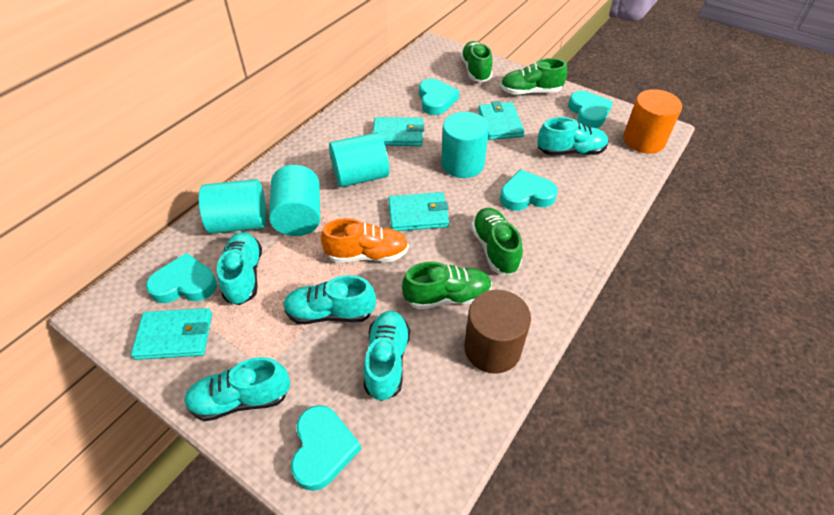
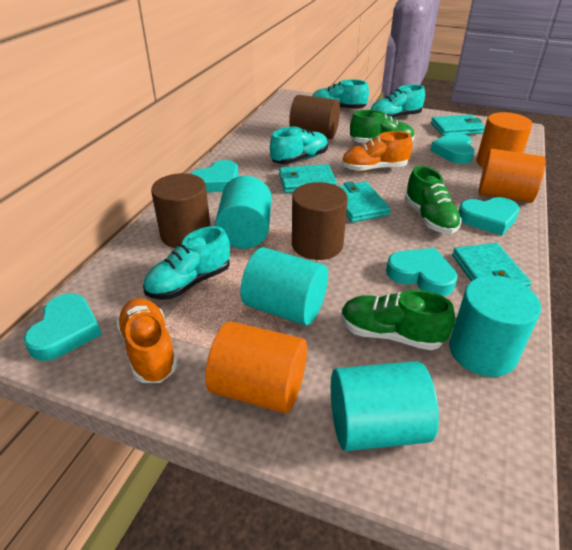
brown cylinder: [464,290,531,373] = 1 -> [151,173,210,248] [289,95,340,139] [292,182,348,260] = 3
green shoe: [402,262,492,309] [460,41,493,82] [471,208,523,275] [500,58,567,95] = 4 -> [341,290,455,350] [350,110,415,143] [405,166,462,234] = 3
orange cylinder: [623,89,682,153] = 1 -> [205,321,307,413] [476,112,533,168] [479,149,546,203] = 3
orange shoe: [321,218,409,263] = 1 -> [116,298,178,383] [341,131,413,172] = 2
turquoise shoe: [184,357,290,421] [217,232,262,305] [283,275,376,324] [363,311,410,401] [537,117,608,155] = 5 -> [143,226,230,300] [270,127,328,164] [312,79,369,109] [370,84,425,119] = 4

